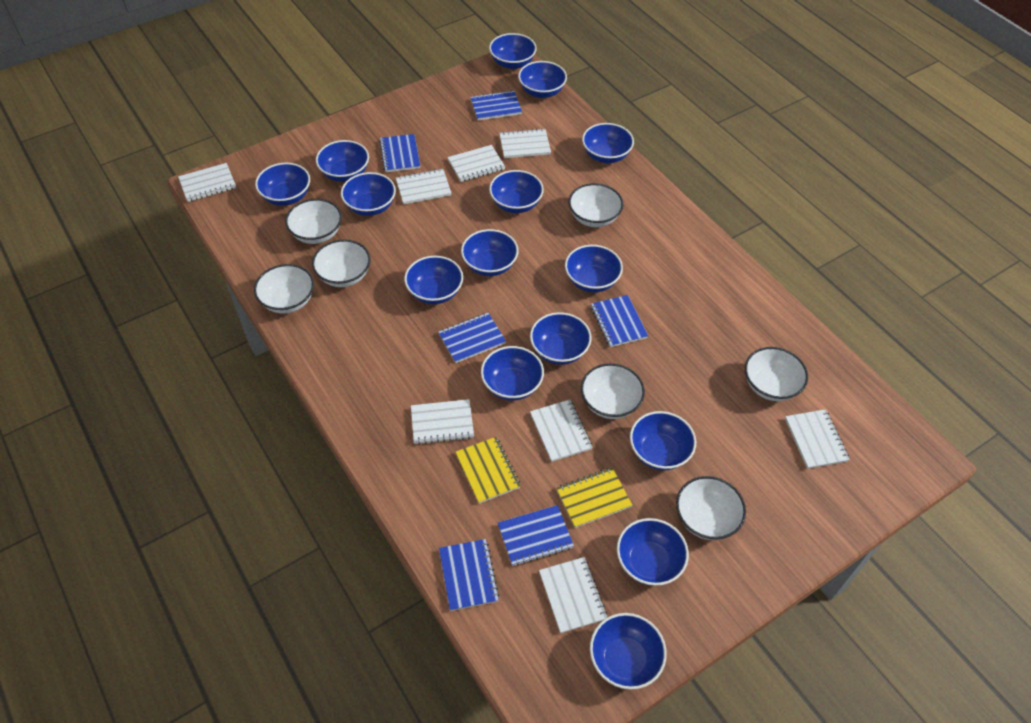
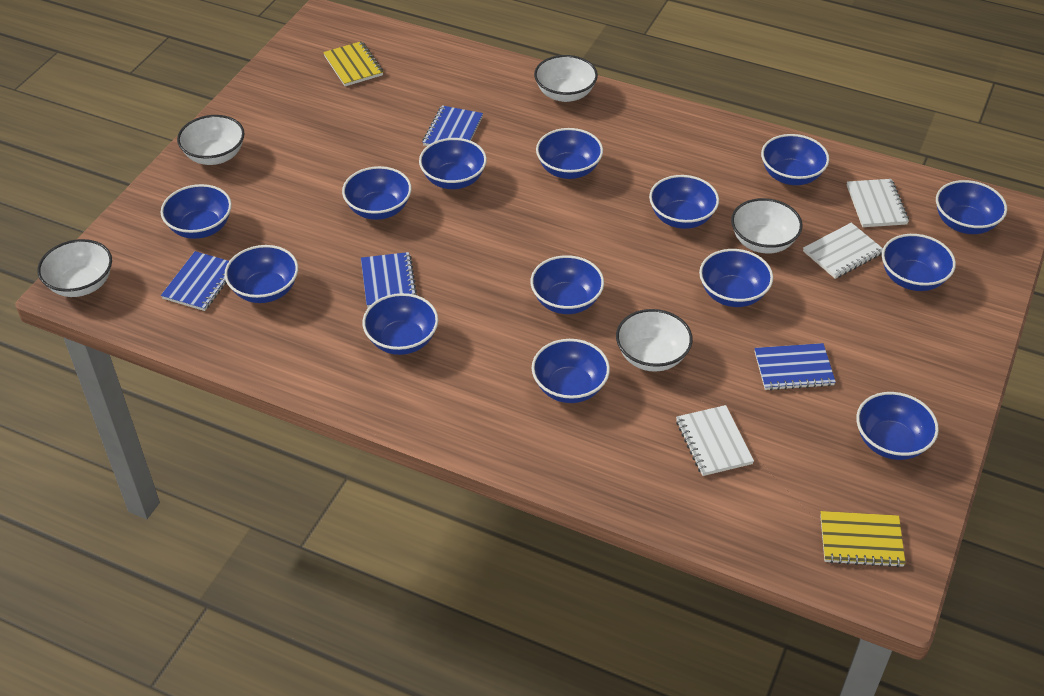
blue bowl: [255,163,310,206] [316,140,369,182] [341,172,396,216] [404,256,463,304] [461,229,518,276] [481,346,544,401] [489,33,537,69] [489,170,544,213] [518,61,567,98] [530,312,591,365] [565,245,623,292] [582,123,634,163] [590,613,667,690] [617,518,689,586] [630,411,696,470] = 15 -> [161,184,232,239] [224,245,298,303] [342,166,412,220] [362,293,438,355] [419,138,487,189] [530,255,604,314] [532,339,610,403] [536,128,603,179] [649,175,719,229] [699,249,773,307] [761,134,829,185] [856,392,939,460] [882,234,956,291] [936,180,1007,234] = 14
blue notebook: [379,134,420,172] [438,313,506,363] [439,539,499,611] [471,90,522,121] [498,505,574,566] [591,295,648,347] = 6 -> [161,251,229,311] [361,252,418,308] [423,106,483,146] [754,343,836,391] = 4
white bowl: [254,264,314,314] [285,199,342,244] [312,240,370,287] [569,183,623,227] [581,363,645,419] [676,476,746,540] [745,347,808,401] = 7 -> [37,239,112,297] [177,115,245,165] [534,55,598,102] [616,309,693,372] [731,198,803,253] = 5
white notebook: [178,163,236,202] [396,169,451,204] [411,399,474,445] [448,145,505,182] [499,128,551,158] [530,400,593,462] [539,557,607,633] [785,409,850,469] = 8 -> [676,405,754,476] [803,223,883,279] [847,179,909,227] = 3

